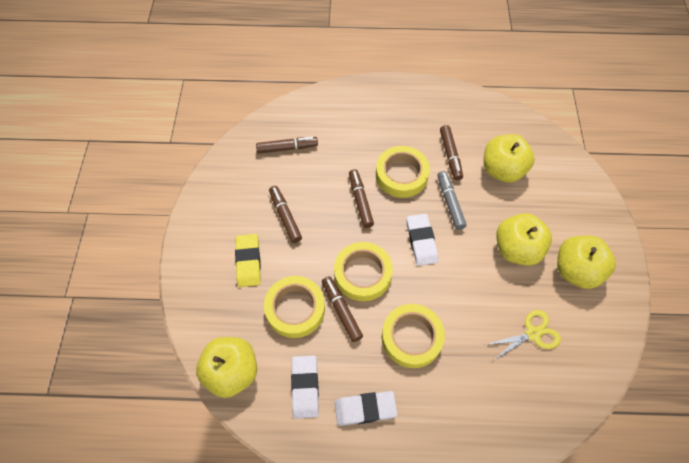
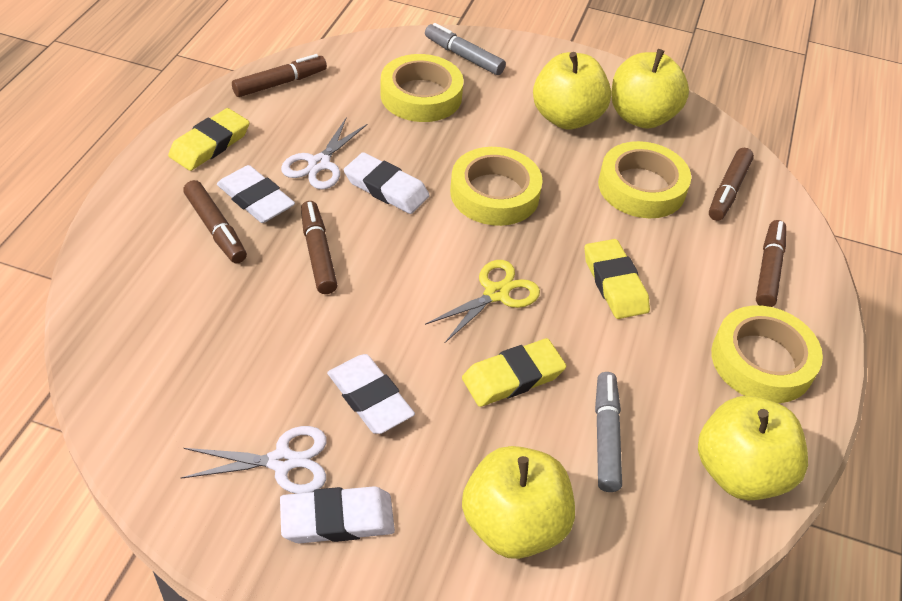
grey marker: [437,171,467,230] = 1 -> [425,23,506,75] [595,372,622,492] = 2
white eraser: [291,355,319,419] [335,391,397,426] [406,214,438,266] = 3 -> [217,165,295,223] [280,486,395,543] [327,354,415,434] [344,152,430,214] = 4
white scissors: none = 0 -> [181,426,327,494] [281,118,368,189] = 2
yellow eraser: [235,234,261,287] = 1 -> [168,108,250,171] [462,338,566,407] [584,239,650,319] = 3

